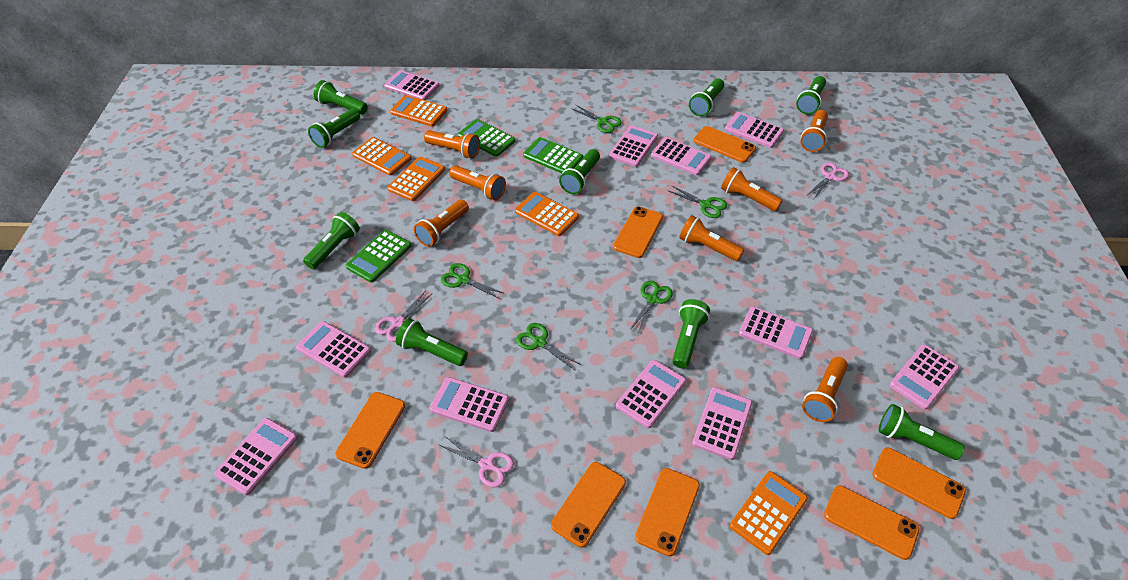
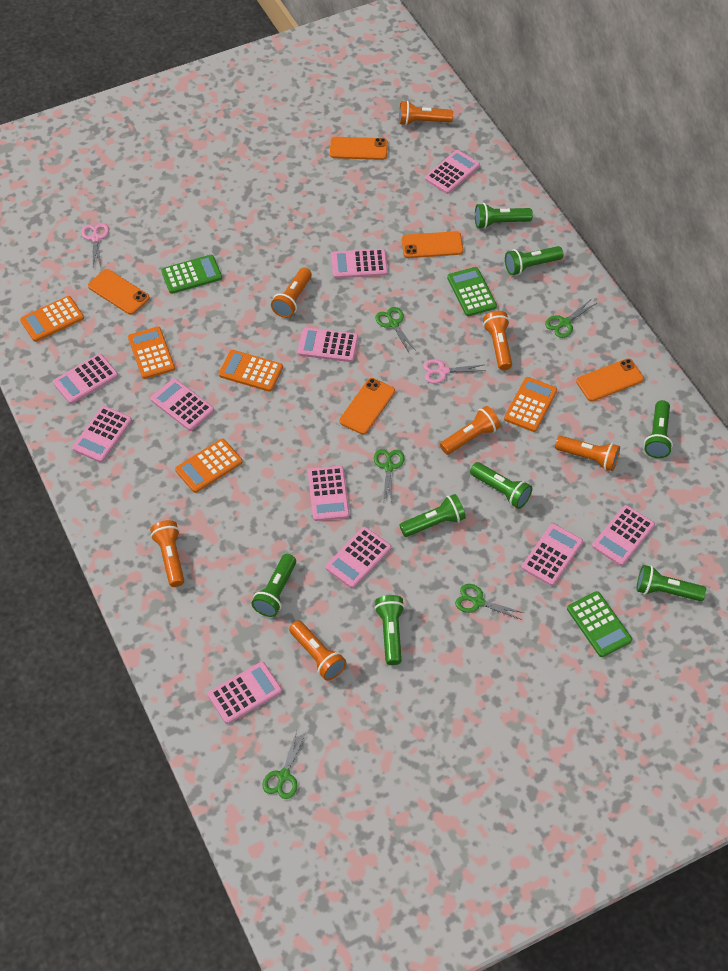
green flashlight: [303,212,360,269] [308,108,360,148] [314,80,368,115] [396,318,468,366] [559,149,600,194] [672,299,710,368] [689,79,724,116] [796,76,826,114] [879,404,965,460] = 9 -> [251,554,296,617] [374,595,405,665] [399,494,466,537] [470,462,532,509] [475,203,533,229] [505,246,563,275] [636,565,706,601] [644,400,673,458] = 8
orange phone: [335,392,405,469] [551,462,626,548] [613,206,663,258] [635,468,700,556] [694,126,756,163] [824,485,920,560] [872,448,966,519] = 7 -> [88,269,150,315] [330,137,388,160] [339,378,395,435] [402,231,463,258] [576,358,644,401] = 5
pink scissors: [375,290,433,342] [440,436,514,487] [807,162,849,199] = 3 -> [81,223,109,267] [423,359,486,383] = 2

